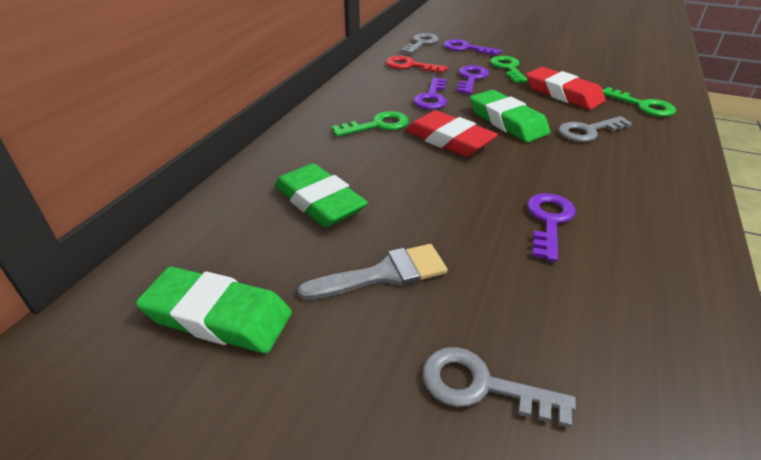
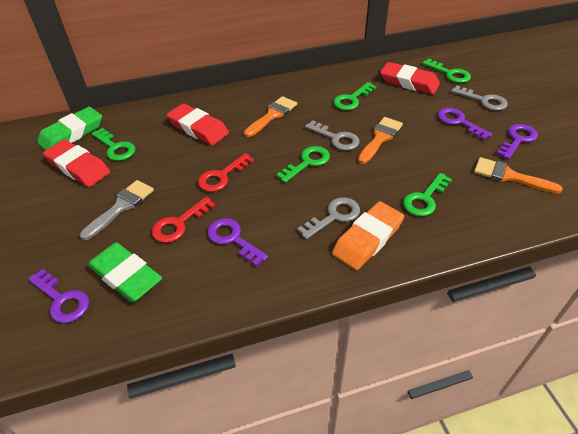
green eraser: [136,267,292,353] [275,163,368,227] [470,90,550,142] = 3 -> [37,107,102,150] [88,242,162,302] = 2
green key: [332,111,409,137] [490,56,528,82] [602,87,676,117] = 3 -> [91,128,135,161] [276,146,330,183] [333,82,376,110] [403,173,452,216] [422,59,471,83] = 5
orange brush: none = 0 -> [244,96,297,137] [358,117,403,164] [474,157,563,194] = 3
orange eraser: none = 0 -> [332,201,404,270] = 1
red eraser: [405,110,498,157] [526,67,606,110] = 2 -> [43,140,110,187] [166,103,229,146] [380,62,440,94] = 3
red key: [386,56,448,74] = 1 -> [152,197,215,243] [198,153,254,192] = 2

